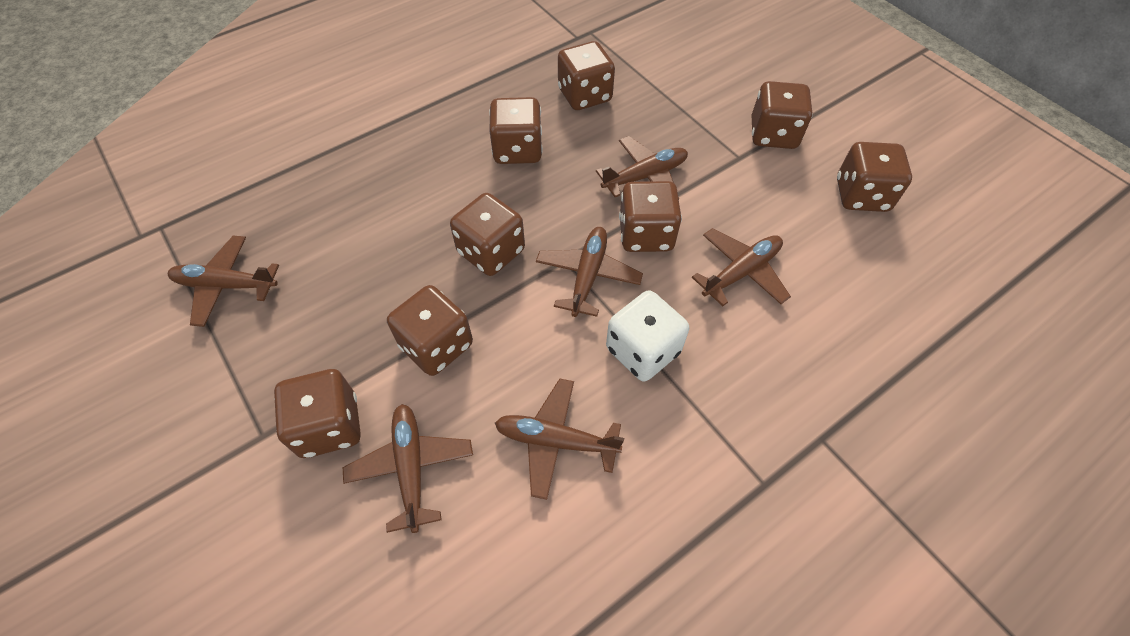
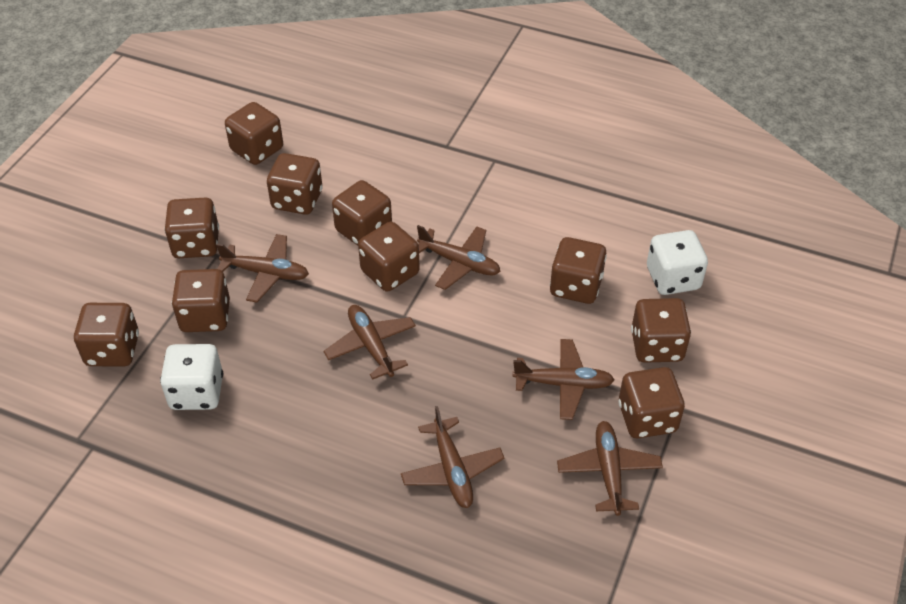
brown dice: [274,369,361,458] [387,285,473,376] [450,193,525,276] [489,97,543,164] [558,41,615,110] [619,181,682,252] [751,81,812,149] [837,142,912,212] = 8 -> [74,303,139,367] [164,197,219,258] [172,269,230,332] [225,102,283,165] [267,153,322,215] [332,180,392,246] [358,222,420,292] [550,237,607,304] [618,367,685,438] [631,298,691,363] = 10
white dice: [606,290,689,382] = 1 -> [160,344,223,410] [647,230,708,295] = 2

